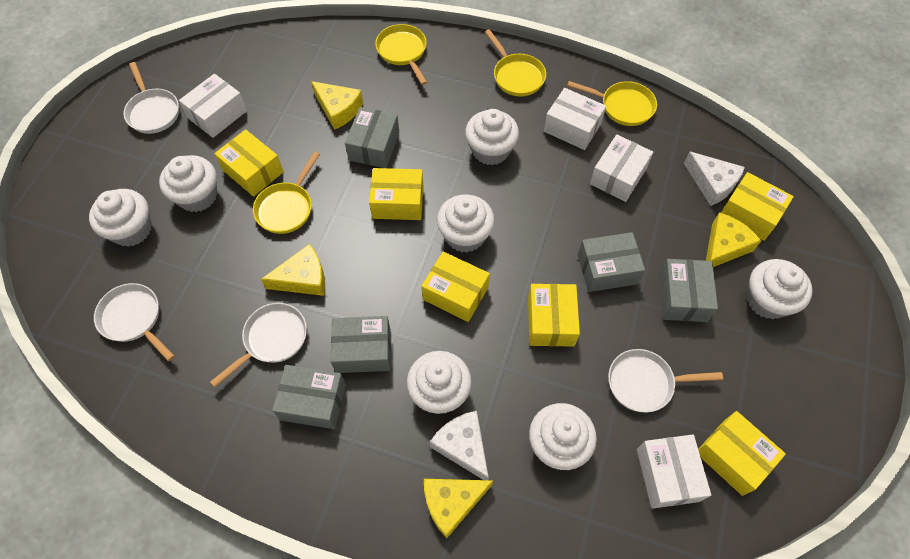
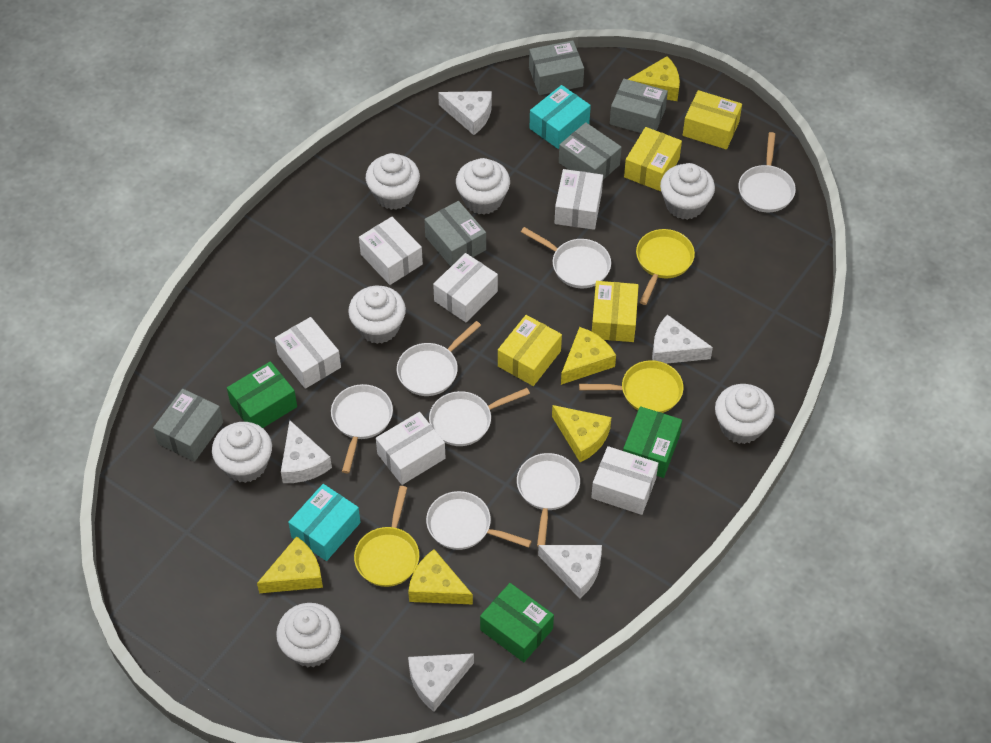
green box: none = 0 -> [227,361,297,428] [480,583,554,662] [623,406,682,478] = 3
turquoise box: none = 0 -> [288,484,361,561] [530,85,591,149] = 2
white box: [179,74,247,138] [544,88,606,150] [590,135,653,202] [637,434,711,509] = 4 -> [275,317,341,389] [359,217,423,285] [376,412,446,485] [433,253,498,322] [555,169,603,230] [591,446,658,515] = 6
white cheese: [430,411,489,480] [684,152,745,206] = 2 -> [281,420,332,483] [408,653,474,712] [438,91,492,135] [538,545,602,599] [652,315,713,364] = 5
white pan: [94,283,175,361] [124,62,179,134] [210,303,307,387] [608,349,723,412] = 4 -> [331,384,393,473] [397,321,481,396] [426,491,532,550] [429,388,530,446] [517,453,580,547] [521,227,611,288] [739,132,796,212] = 7
yellow box: [214,129,284,197] [369,168,423,220] [421,251,490,322] [528,284,580,347] [698,411,786,496] [721,172,794,241] = 6 -> [498,315,562,386] [592,281,639,342] [624,127,682,191] [683,90,742,149] = 4
yellow cheese: [261,244,325,296] [311,81,363,130] [424,479,493,538] [706,212,761,267] = 4 -> [257,536,323,593] [408,549,473,605] [552,405,612,462] [561,327,616,385] [628,56,680,101] = 5
yellow pan: [253,152,320,234] [375,24,427,85] [485,29,546,97] [567,81,657,126] = 4 -> [354,486,419,587] [579,360,683,413] [636,229,695,305] = 3

